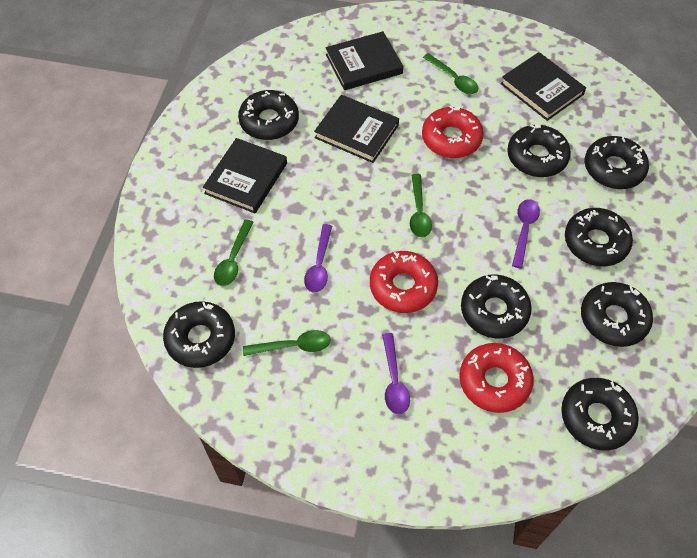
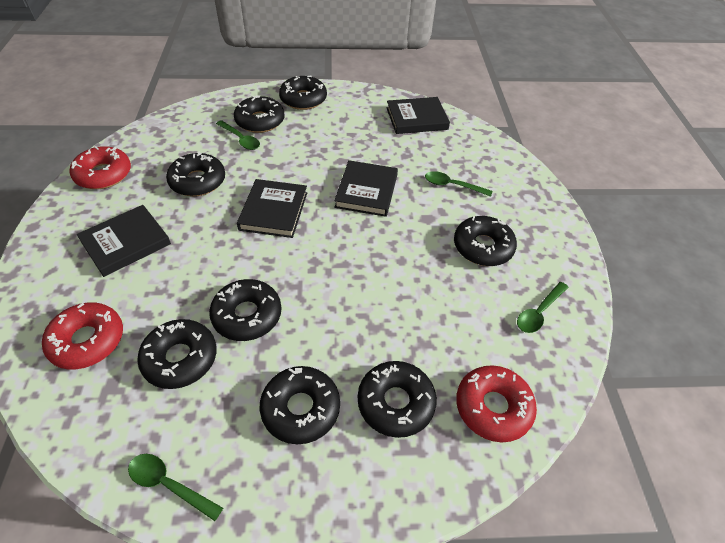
purple spoon: [304,224,332,293] [382,333,410,414] [512,199,540,268] = 3 -> none = 0

